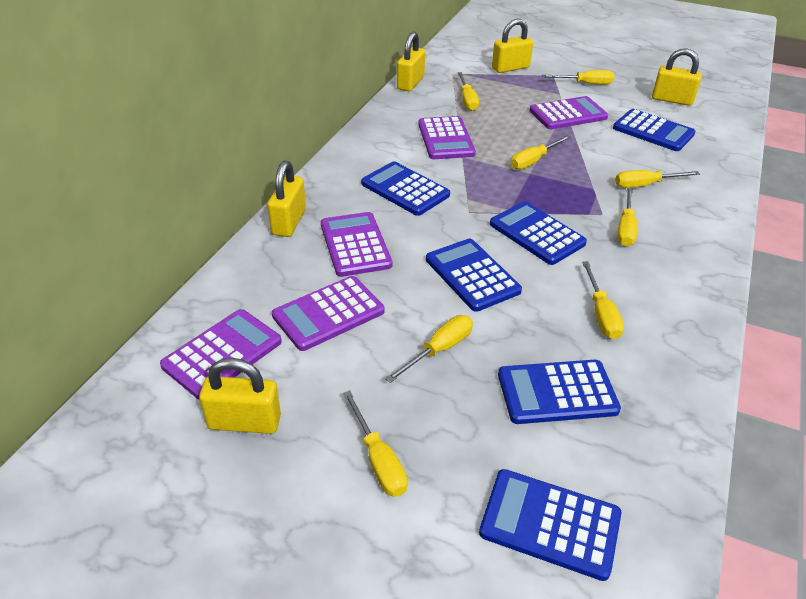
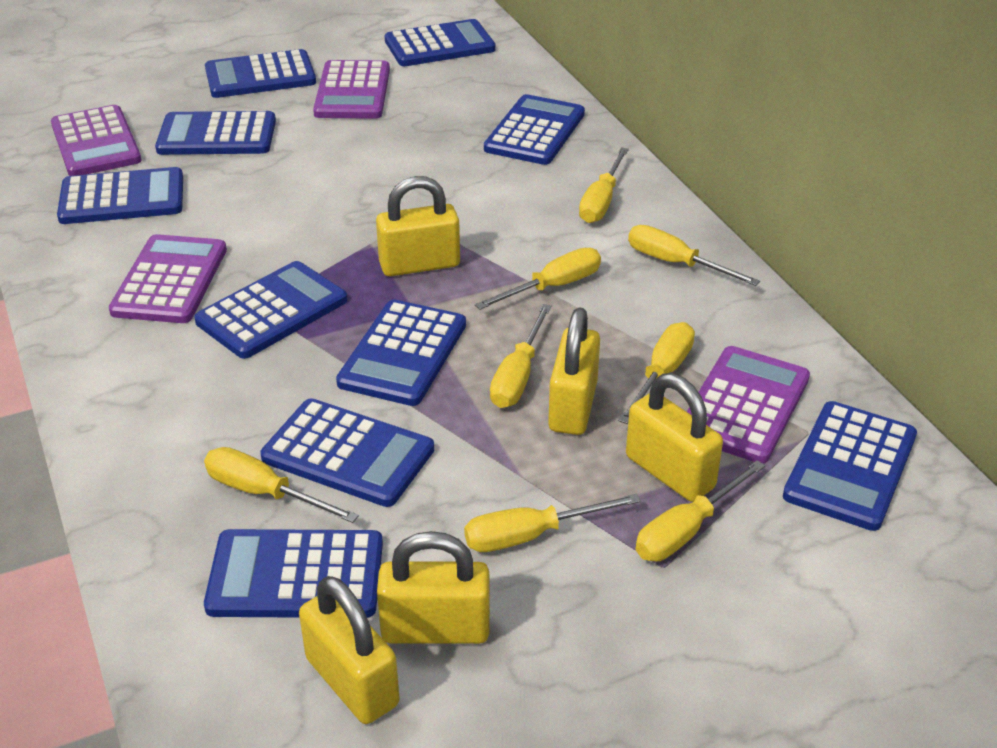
blue calculator: [361,161,450,216] [426,239,522,312] [479,469,621,581] [490,201,587,265] [498,360,621,424] [613,109,696,151] = 6 -> [57,167,183,224] [155,111,276,155] [194,261,347,359] [204,529,383,618] [205,49,316,98] [260,398,434,507] [336,299,466,406] [385,19,496,66] [484,94,585,165] [783,401,917,531] = 10
purple calculator: [160,309,282,400] [272,276,384,351] [321,212,392,277] [418,116,476,159] [529,96,608,129] = 5 -> [51,105,141,176] [109,234,227,323] [313,60,390,119] [687,346,810,463] = 4

